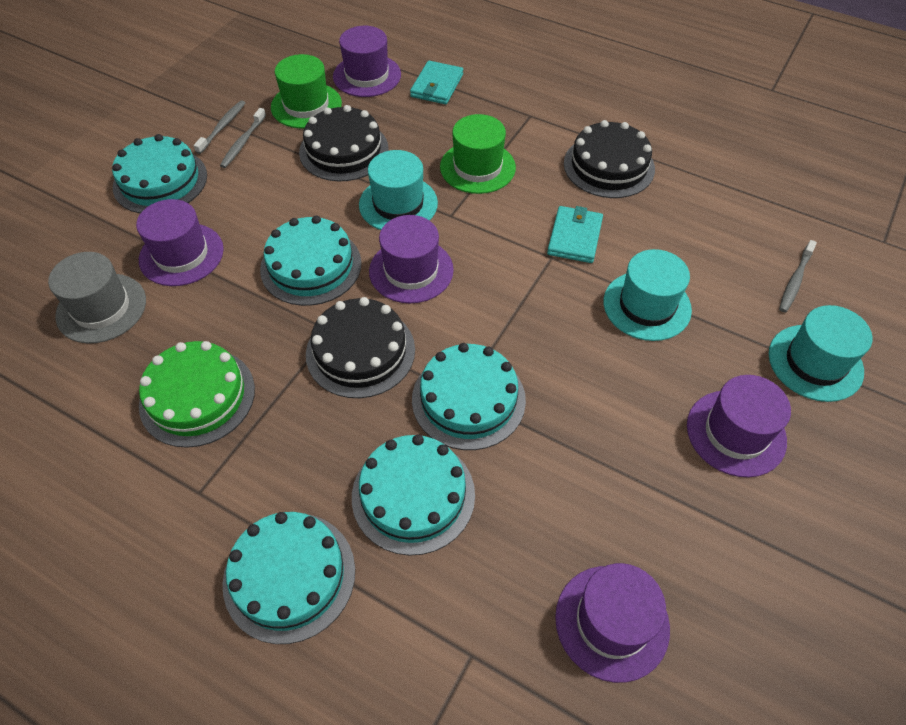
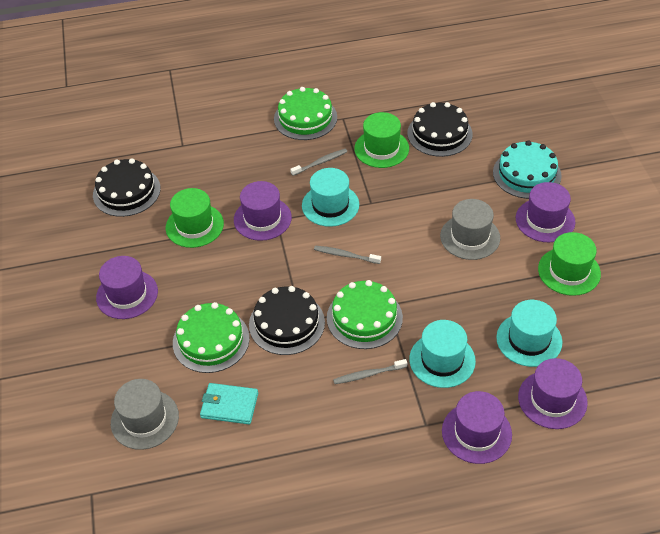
green cake: [139,341,255,448] = 1 -> [173,302,250,373] [274,87,337,140] [327,280,403,349] = 3
green hat: [271,54,342,128] [440,114,516,194] = 2 -> [166,188,224,248] [354,112,409,168] [538,232,601,296] = 3
grey hat: [48,252,146,344] = 1 -> [111,379,179,450] [440,199,500,260] = 2
turquoise cake: [112,134,207,214] [223,512,355,644] [260,216,362,306] [352,435,475,556] [412,343,526,450] = 5 -> [493,140,562,199] = 1
turquoise wallet: [410,61,463,104] [547,206,603,263] = 2 -> [200,383,258,424] = 1

